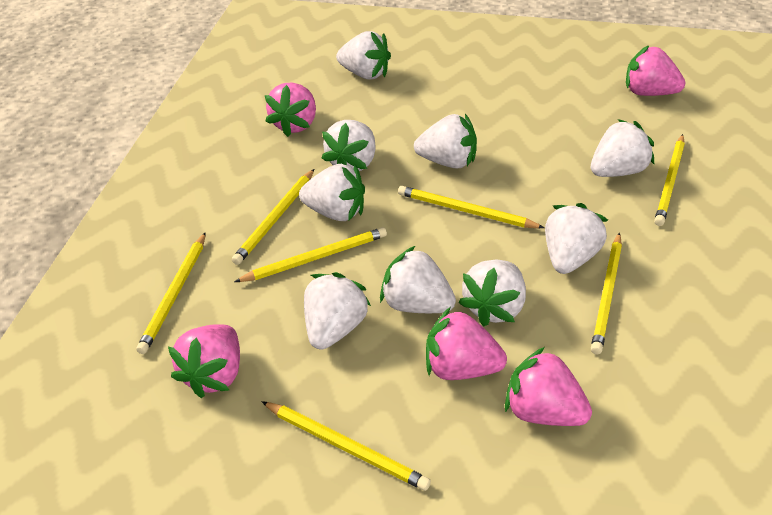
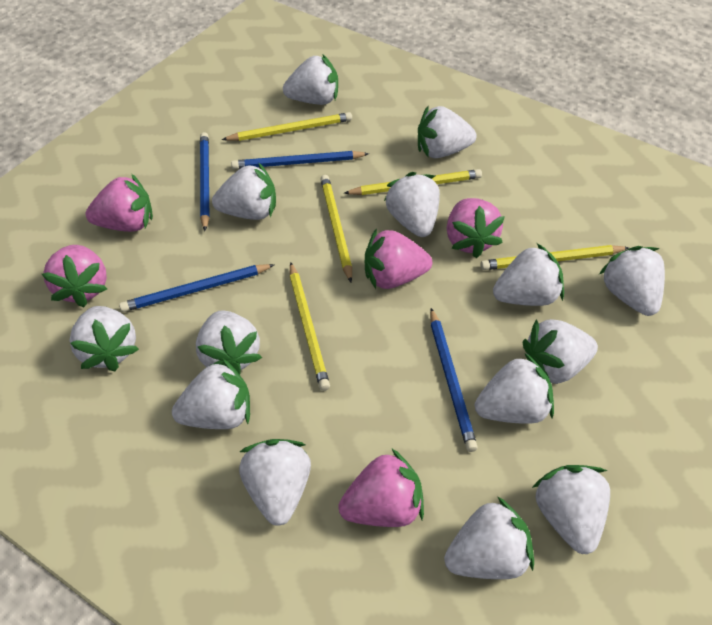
blue pencil: none = 0 -> [119,264,275,312] [200,132,210,231] [231,151,369,169] [430,308,478,452] = 4
white strawberry: [299,164,365,221] [304,272,371,350] [322,120,376,171] [336,31,391,79] [380,246,456,313] [414,114,477,169] [458,260,526,326] [545,203,608,274] [591,119,654,177] = 9 -> [70,306,139,371] [172,358,250,429] [196,310,262,375] [212,162,276,220] [239,439,311,526] [283,55,338,105] [384,172,440,237] [418,106,476,158] [444,496,534,579] [475,353,554,424] [493,243,564,306] [523,319,598,384] [532,465,610,554] [599,246,665,316] = 14
yellow pencil: [136,232,206,354] [232,169,314,265] [234,227,387,282] [262,401,431,491] [398,186,545,228] [591,233,622,354] [654,134,685,226] = 7 -> [222,112,352,141] [290,262,330,391] [320,175,352,282] [344,169,482,195] [480,245,629,270] = 5

